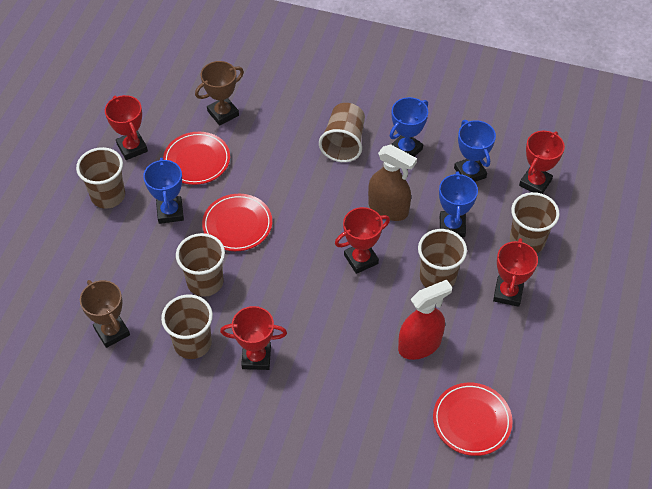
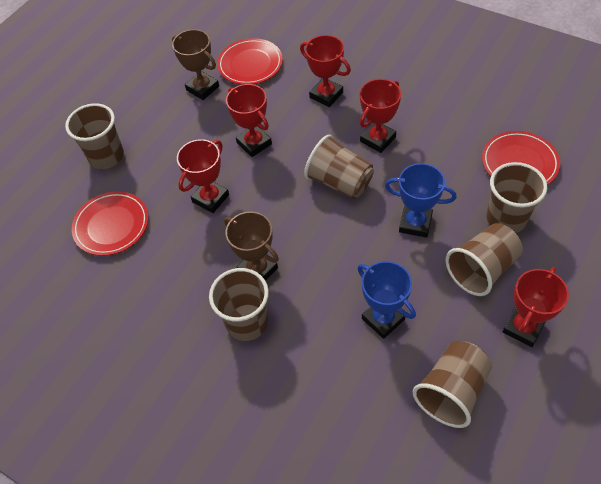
blue trophy: [143,158,184,224] [390,97,428,157] [439,171,478,237] [454,120,496,182] = 4 -> [358,261,416,339] [385,163,456,238] = 2
brown spray bottle: [368,144,417,221] = 1 -> none = 0
red spray bottle: [398,279,452,360] = 1 -> none = 0

